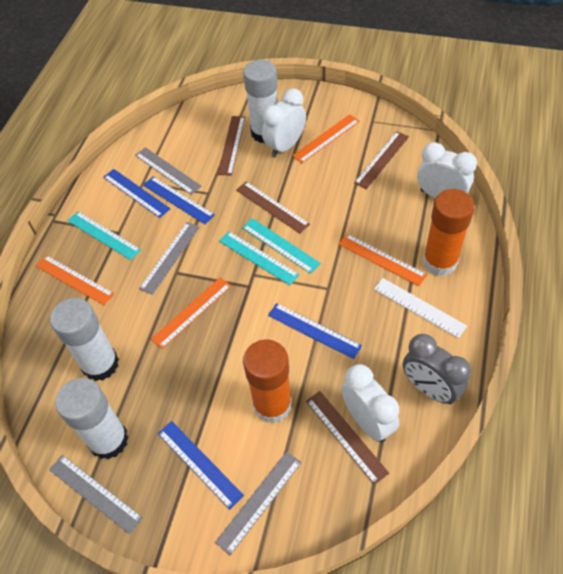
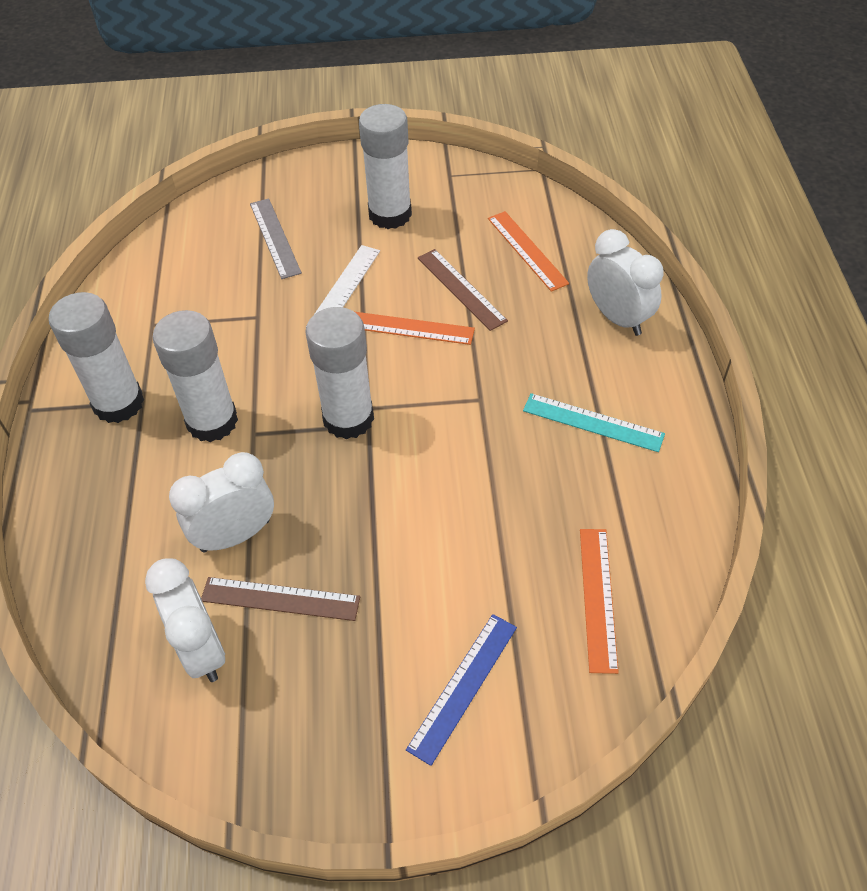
blue ruler: [103,169,170,218] [143,176,215,224] [158,421,244,510] [268,303,362,359] = 4 -> [406,614,517,766] = 1
brown ruler: [218,116,245,176] [236,182,310,234] [306,391,389,485] [354,131,409,189] = 4 -> [201,577,360,621] [418,249,508,331] = 2
grey clock: [403,334,471,404] = 1 -> none = 0
grey ruler: [49,455,143,534] [135,147,201,195] [139,222,200,295] [215,451,302,555] = 4 -> [250,198,302,279] = 1
orange glue stick: [243,340,292,423] [423,189,475,276] = 2 -> none = 0
orange ruler: [36,255,115,305] [151,277,231,349] [292,114,360,163] [339,234,427,286] = 4 -> [355,312,475,345] [488,211,569,292] [580,529,619,674] = 3
turquoise ruler: [67,211,141,260] [219,231,300,285] [242,218,321,274] = 3 -> [523,393,665,452] = 1
white glue stick: [50,298,119,381] [55,378,129,459] [243,60,278,143] = 3 -> [49,292,144,423] [152,310,238,442] [305,307,374,439] [359,104,412,229] = 4

